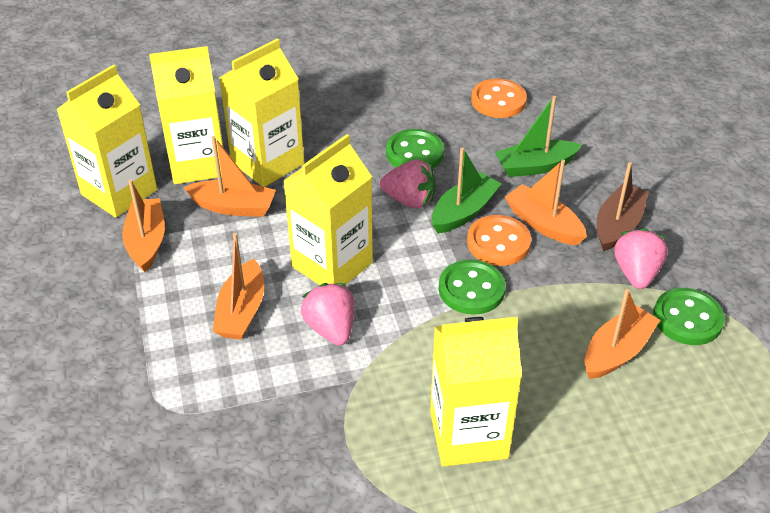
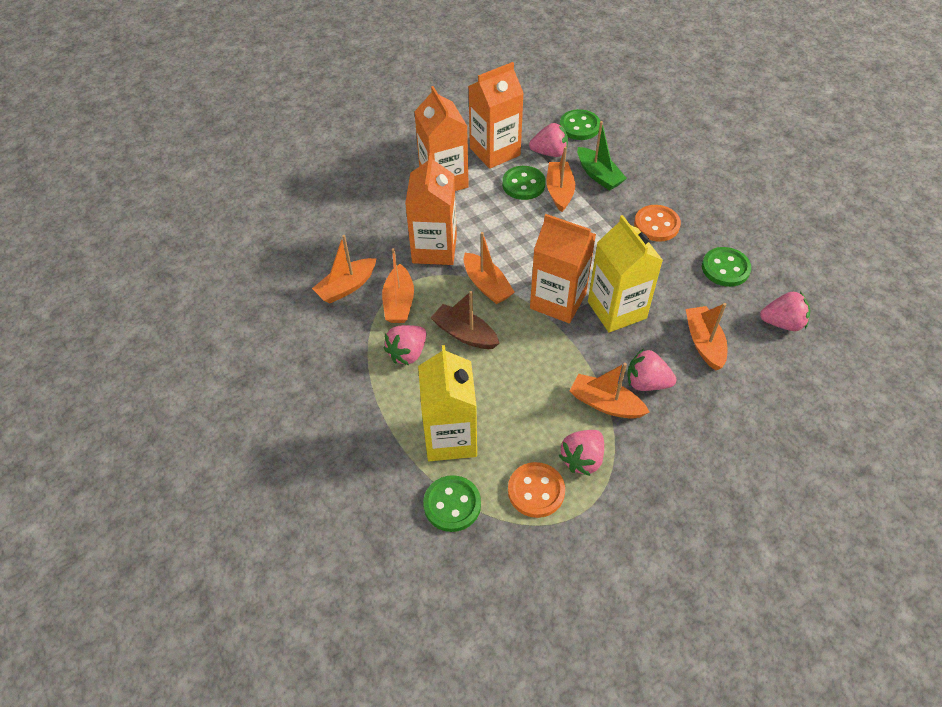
green boat: [432,147,501,233] [495,96,582,177] = 2 -> [577,121,627,191] = 1
green button: [386,129,444,169] [439,260,506,315] [653,288,725,345] = 3 -> [423,475,481,532] [502,166,546,200] [560,109,600,140] [702,247,751,287] = 4
orange boat: [122,179,165,272] [183,136,276,217] [213,233,264,340] [505,160,587,245] [584,289,660,379] = 5 -> [312,235,376,304] [382,248,414,323] [463,232,515,304] [546,147,575,212] [570,363,650,419] [686,303,727,370] = 6
orange carton: none = 0 -> [405,153,457,265] [414,86,469,191] [469,62,524,169] [530,214,596,323] = 4
pink strawberry: [301,283,354,346] [380,160,436,208] [614,228,668,289] = 3 -> [384,325,426,365] [529,123,568,157] [559,430,604,476] [627,348,677,391] [760,292,810,331] = 5
yellow carton: [56,65,157,218] [149,46,223,184] [219,38,304,187] [284,134,373,286] [430,317,522,467] = 5 -> [418,345,477,461] [588,215,663,333] = 2

